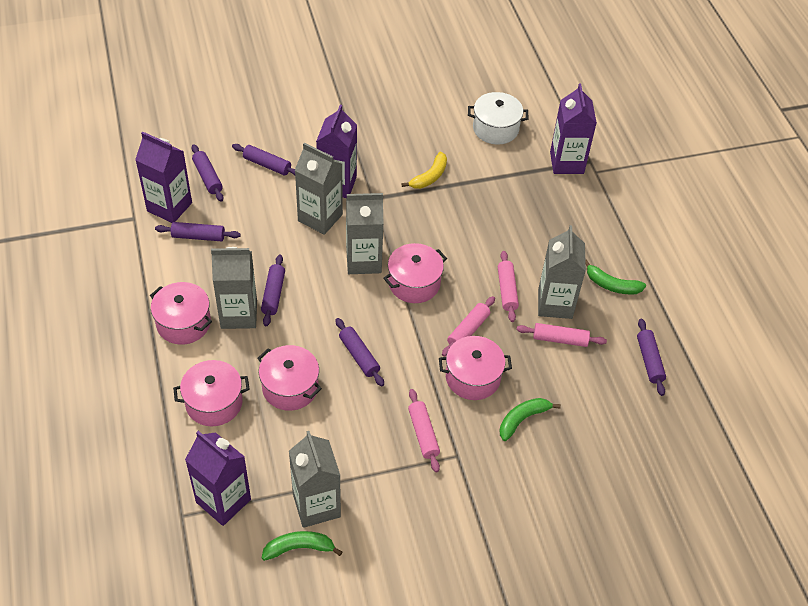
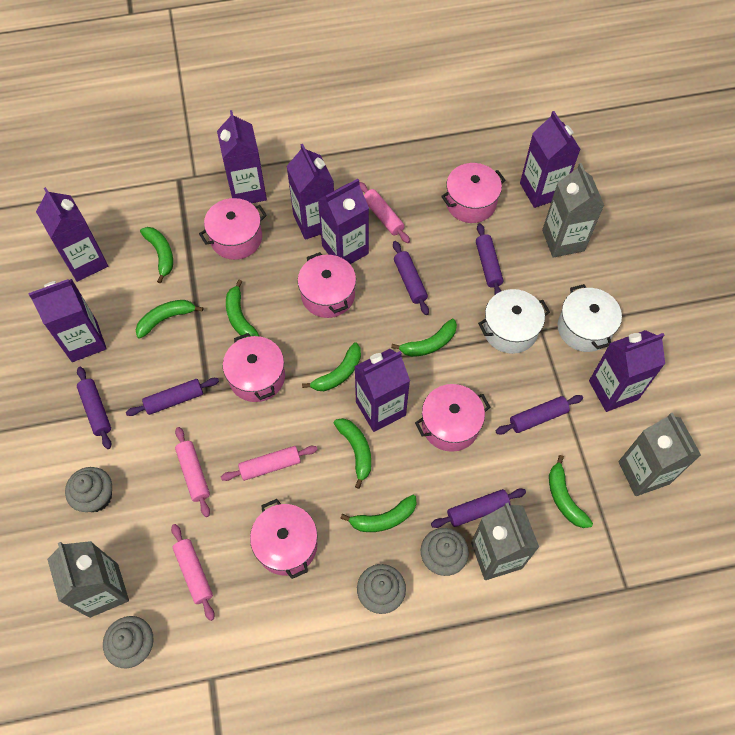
green banana: [262,531,342,561] [500,398,561,441] [585,260,646,295] = 3 -> [136,300,203,338] [140,227,173,283] [226,280,259,338] [302,342,361,391] [334,418,371,489] [340,495,417,532] [391,319,457,357] [549,455,593,528] = 8
grey carton: [211,247,257,329] [289,431,341,528] [295,143,343,235] [346,193,383,274] [538,225,586,319] = 5 -> [47,541,129,618] [471,503,539,580] [542,163,604,258] [618,413,701,496] = 4
grey cupcake: none = 0 -> [65,467,112,512] [103,616,154,668] [357,564,406,614] [421,528,469,576] = 4
pink pot: [150,282,212,345] [173,360,250,426] [258,345,322,411] [383,243,447,303] [439,336,512,400] = 5 -> [199,198,267,260] [223,333,285,402] [250,499,318,579] [298,252,356,318] [415,384,491,452] [441,163,506,223] = 6
purple carton: [135,132,192,223] [185,431,251,526] [316,105,357,198] [550,84,597,174] = 4 -> [28,279,107,362] [36,187,108,282] [217,110,267,203] [287,144,334,240] [318,179,369,264] [354,349,410,432] [520,111,581,208] [589,330,665,412] = 8
white pot: [468,92,528,144] = 1 -> [478,289,550,354] [558,284,622,352] = 2
yellow banana: [401,152,447,189] = 1 -> none = 0

